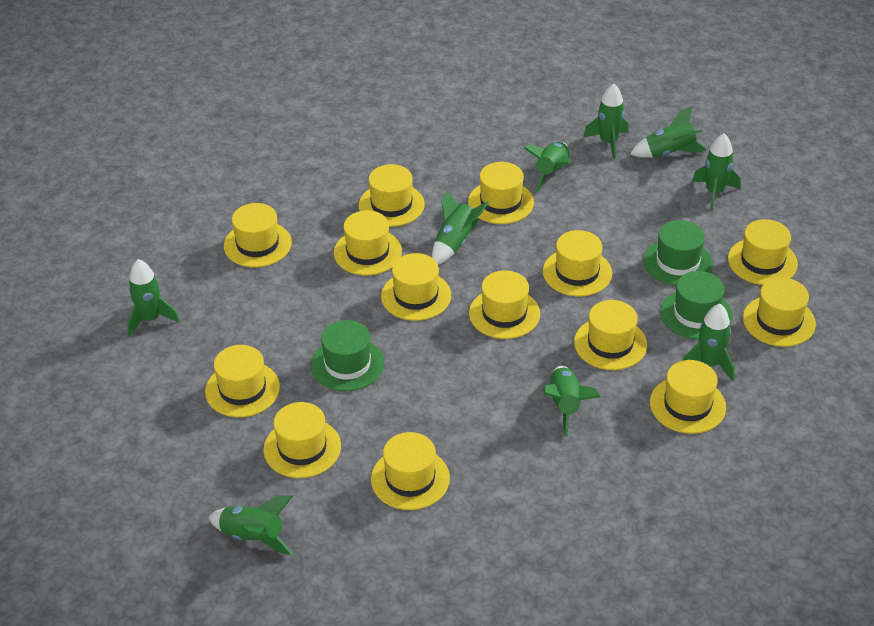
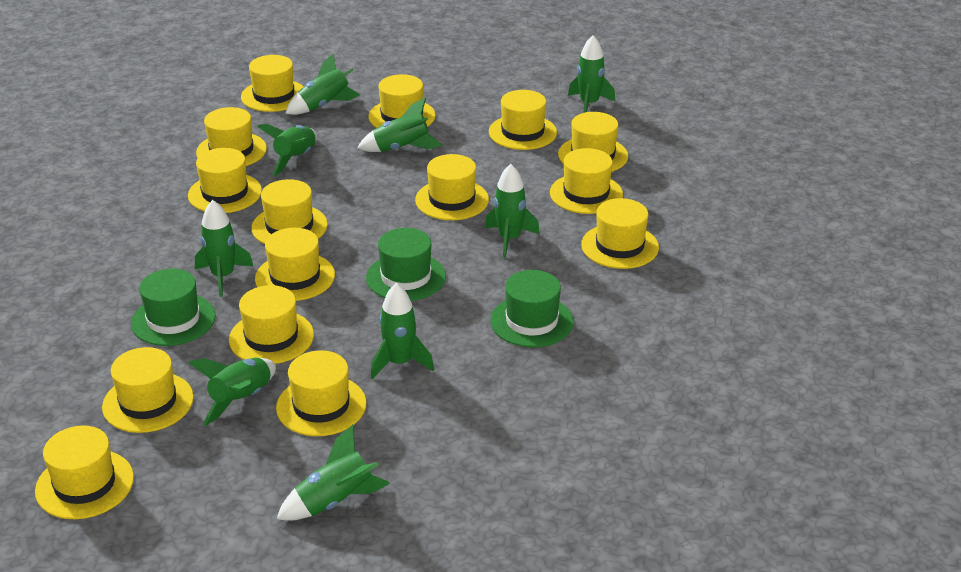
yellow hat: [205,345,280,417] [224,203,292,267] [263,402,341,478] [334,210,402,275] [359,164,425,227] [371,432,450,510] [381,253,451,321] [468,162,534,224] [469,270,540,339] [543,230,612,296] [574,300,647,370] [650,360,726,434] [728,219,798,285] [743,278,816,347] = 14 -> [35,426,134,519] [102,347,194,433] [188,148,262,213] [196,107,267,166] [229,285,314,364] [241,55,304,112] [251,179,328,244] [255,228,335,301] [276,350,366,436] [368,74,436,128] [415,154,489,220] [489,90,557,150] [550,148,623,214] [558,112,628,172] [581,198,659,269] = 15

